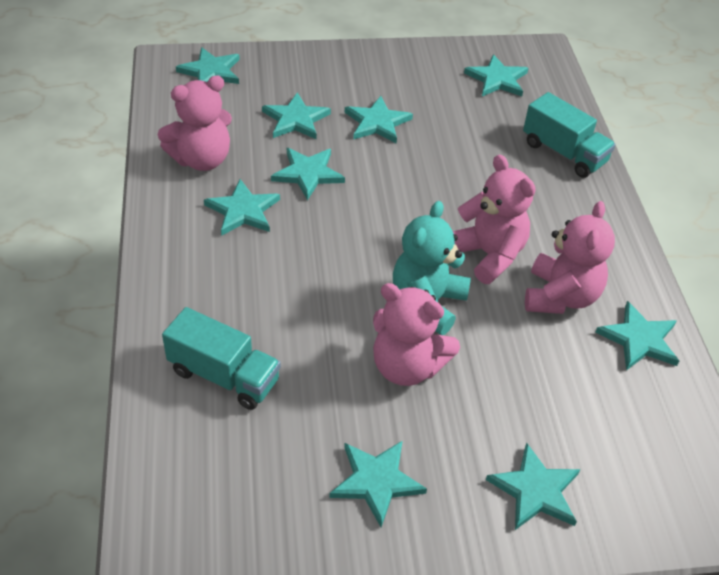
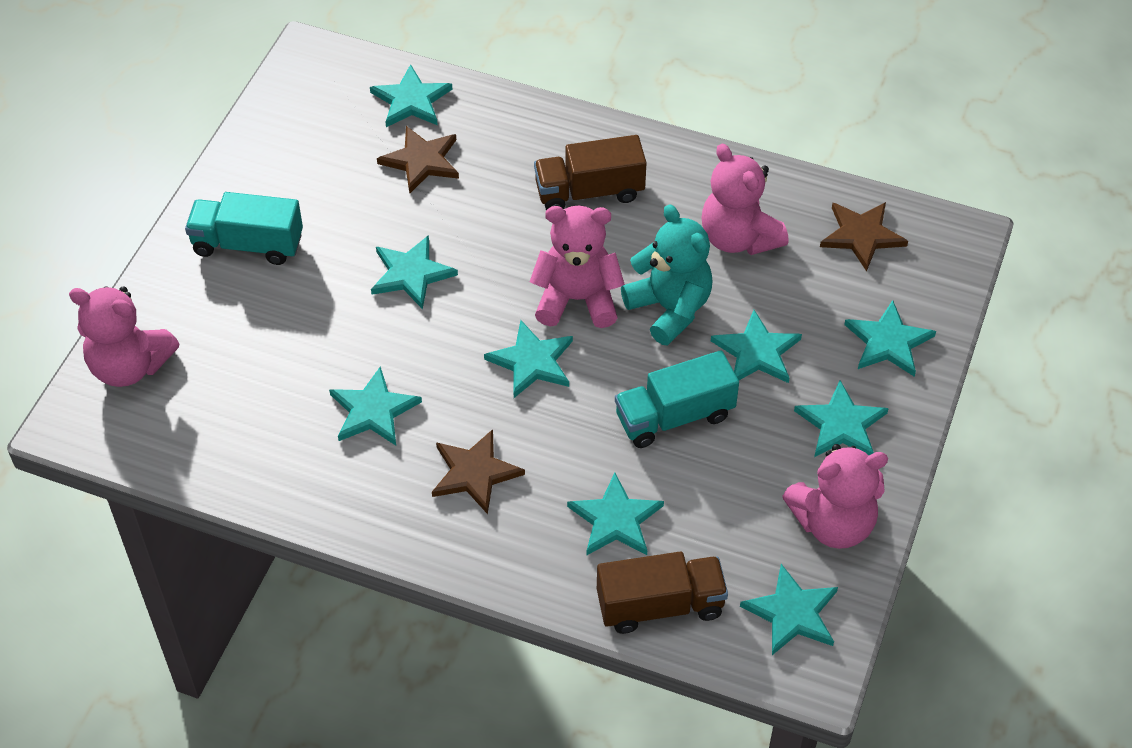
brown star: none = 0 -> [377,126,459,194] [432,429,525,514] [820,202,908,271] = 3
brown truck: none = 0 -> [534,135,647,210] [597,551,728,634] = 2

